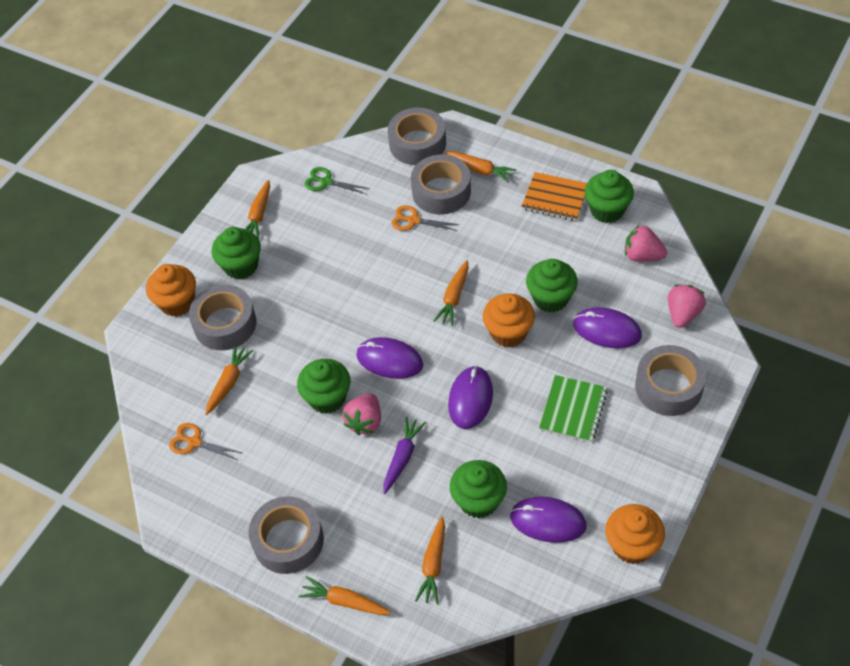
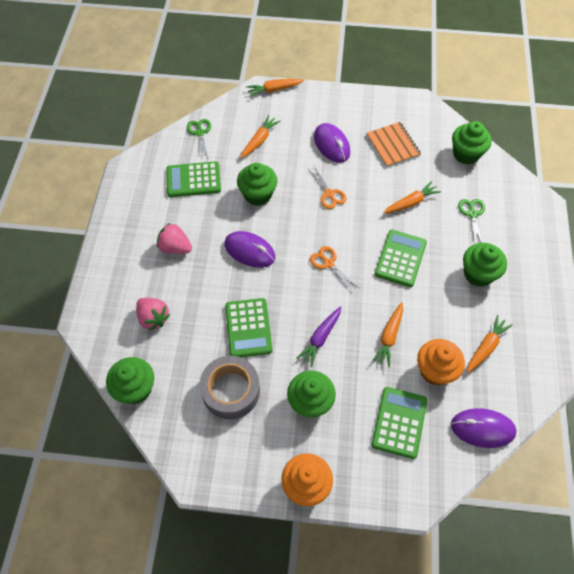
green calculator: none = 0 -> [166,161,221,197] [225,298,272,357] [372,387,427,459] [375,230,427,287] = 4
green notebook: [539,375,608,442] = 1 -> none = 0
green scissors: [305,167,370,194] = 1 -> [187,119,211,160] [458,199,485,244] = 2
grey tape: [189,285,256,351] [249,496,324,574] [388,108,446,165] [411,155,471,215] [635,345,706,416] = 5 -> [199,356,260,419] = 1
orange carrot: [205,345,254,415] [245,180,270,239] [298,576,391,615] [415,516,445,604] [434,260,469,326] [445,151,517,183] = 6 -> [241,115,281,159] [246,79,304,97] [372,302,403,367] [383,181,441,214] [467,315,513,373] = 5
orange cupcake: [146,264,196,317] [483,293,535,348] [605,504,665,564] = 3 -> [281,453,333,506] [417,339,465,386] = 2
pink strawberry: [342,393,381,435] [625,225,667,262] [668,284,706,328] = 3 -> [136,298,170,331] [157,223,192,254] = 2
purple mouse: [356,337,423,379] [448,366,493,429] [510,497,587,543] [573,307,642,348] = 4 -> [224,231,275,268] [314,123,350,163] [451,408,517,448] = 3

